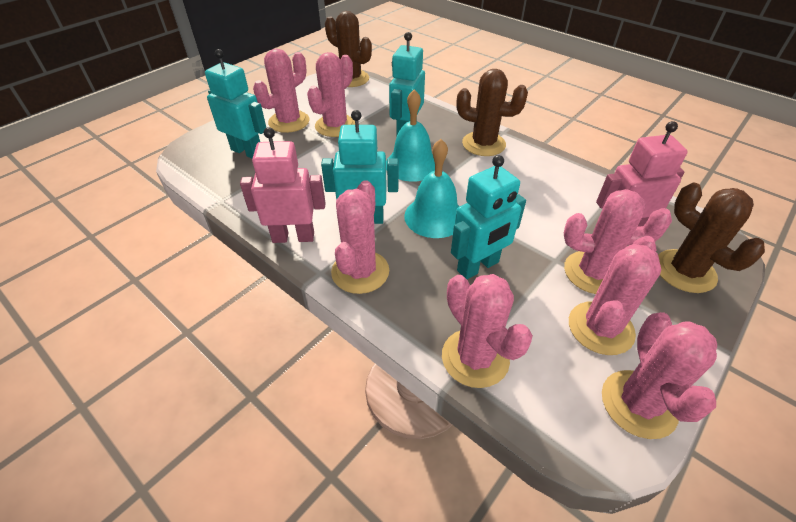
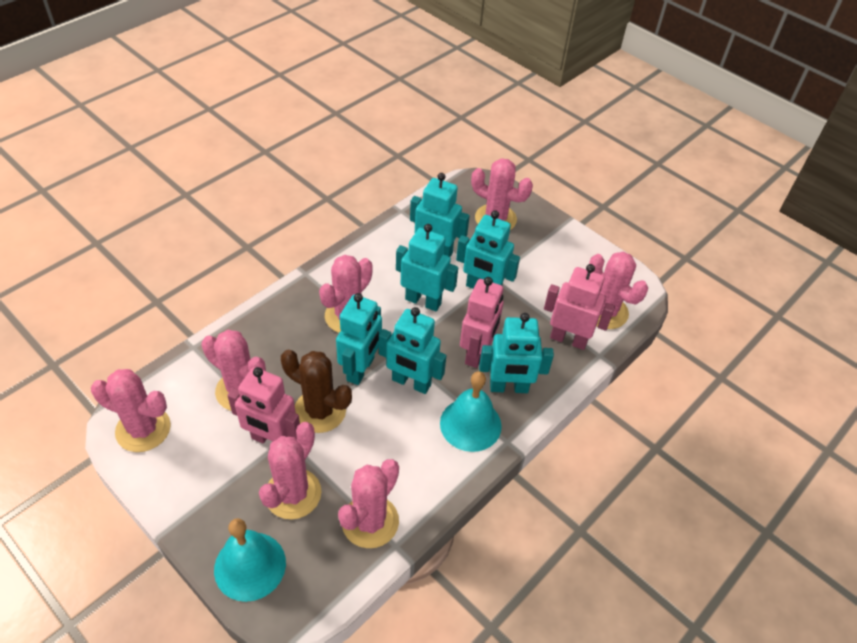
brown cactus: [325,11,372,87] [457,69,528,156] [658,183,765,293] = 3 -> [281,350,352,433] = 1
pink robot: [240,127,326,243] [596,121,688,227] = 2 -> [227,367,300,443] [460,277,504,368] [544,264,615,350] = 3
turquoise robot: [205,49,266,158] [321,110,398,224] [389,32,425,137] [451,155,526,279] = 4 -> [336,293,382,385] [379,307,446,394] [396,224,458,311] [410,173,470,257] [456,210,520,289] [479,313,554,393] = 6

